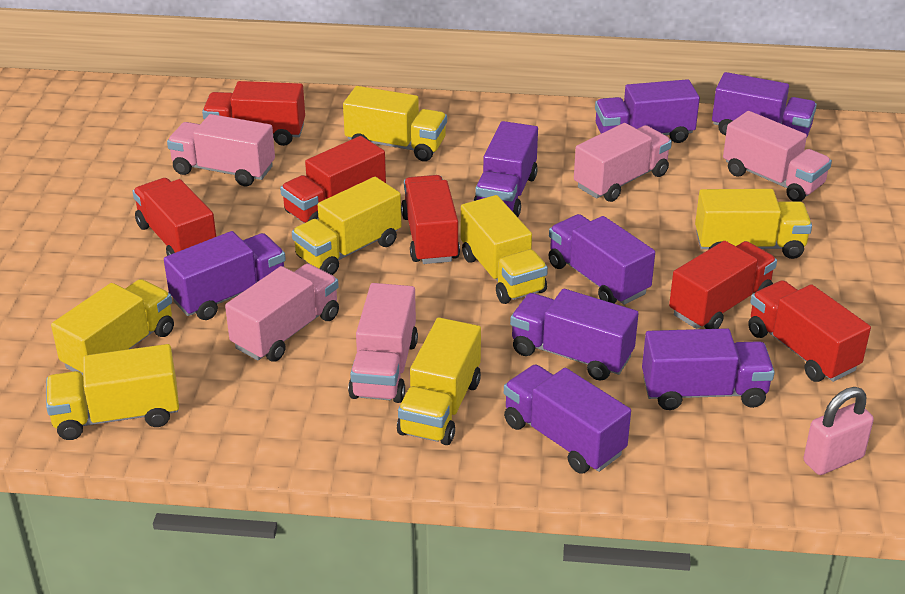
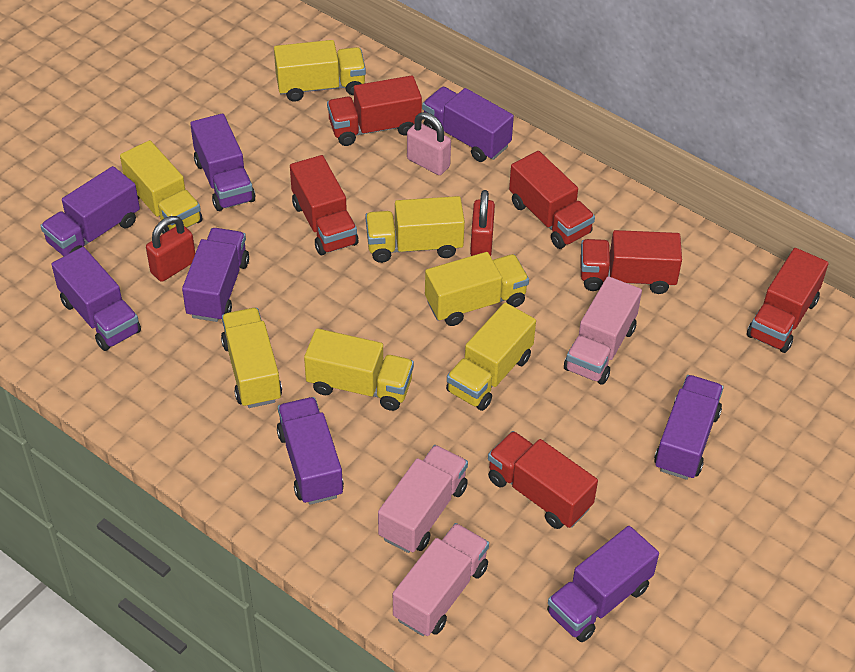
pink truck: [167,114,275,186] [225,264,339,361] [348,283,418,403] [574,123,672,202] [723,111,832,202] = 5 -> [378,445,468,553] [393,523,489,636] [564,276,642,385] = 3
red padlock: none = 0 -> [146,216,195,282] [470,190,495,256] = 2

